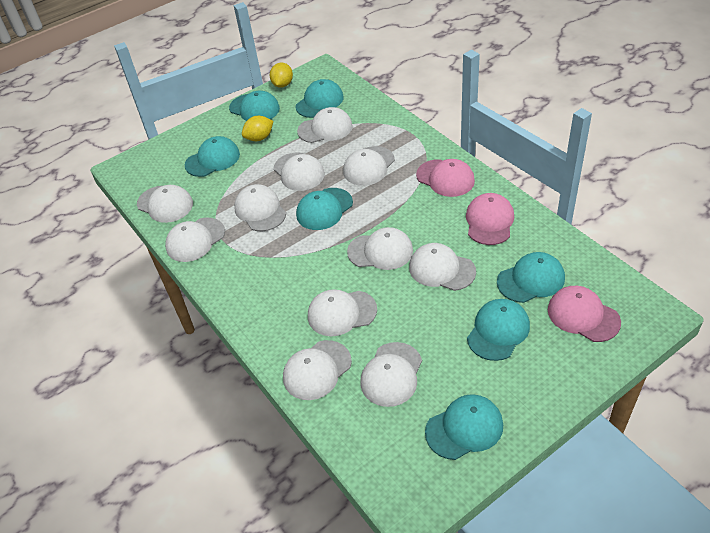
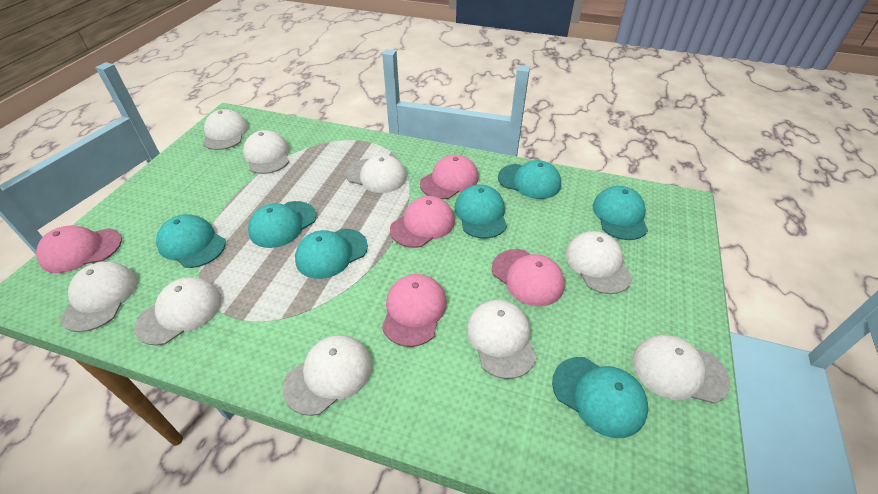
pink cap: [416,159,475,197] [466,193,514,245] [548,286,621,342] = 3 -> [36,225,122,273] [382,274,447,347] [390,196,455,248] [420,155,479,199] [492,249,565,306] = 5
white cap: [137,185,193,223] [165,218,225,262] [234,184,286,231] [274,153,325,191] [283,340,352,400] [297,107,353,143] [308,289,377,336] [343,146,395,186] [347,227,413,270] [360,342,422,407] [409,243,476,291] = 11 -> [60,262,137,332] [134,277,222,346] [203,109,249,150] [243,130,289,174] [282,335,372,416] [346,155,407,193] [466,300,537,379] [565,231,633,294] [632,335,730,404] = 9
yellow lemon: [242,116,273,141] [270,62,293,88] = 2 -> none = 0

